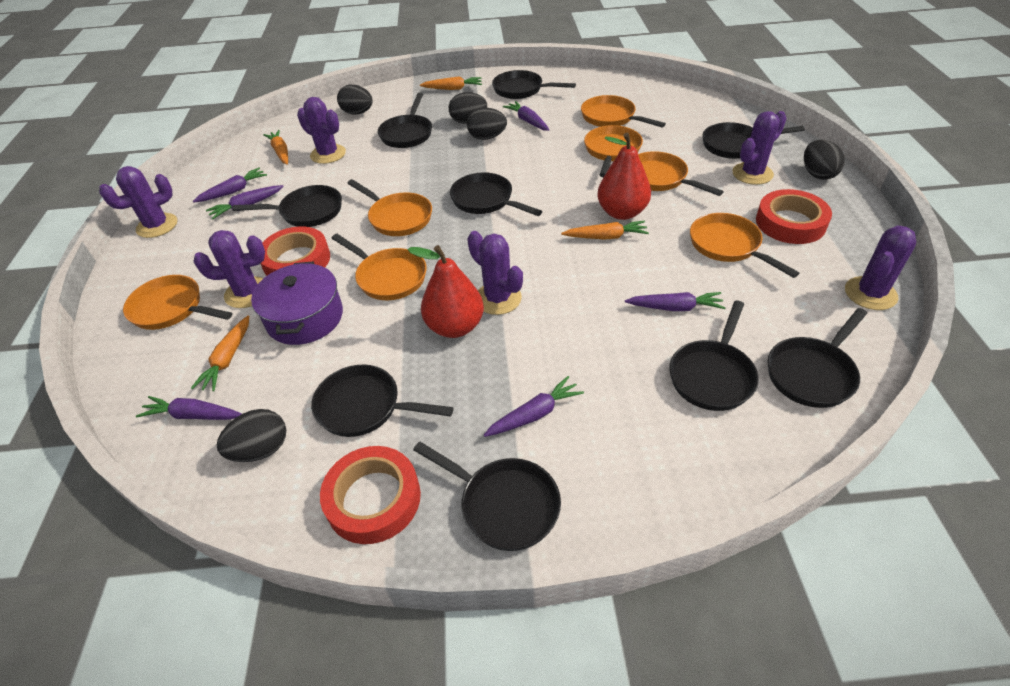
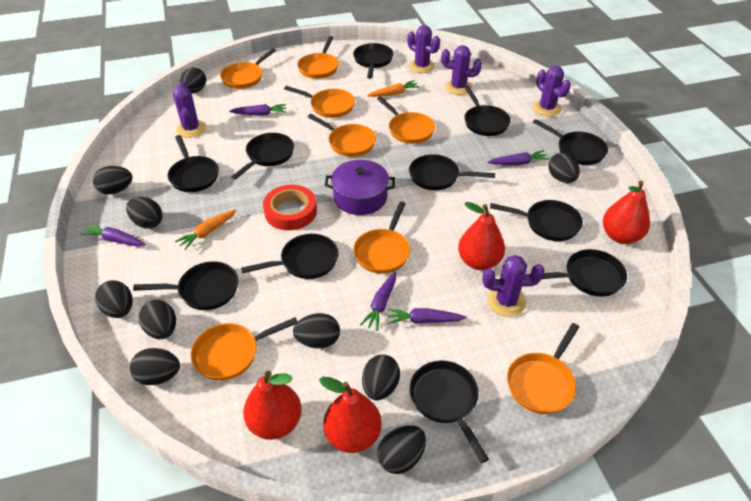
black egg: [217,409,286,462] [337,85,373,114] [449,92,487,124] [467,108,507,140] [804,140,845,180] = 5 -> [93,166,133,194] [95,280,133,318] [126,197,163,228] [130,348,180,385] [139,300,176,339] [180,68,206,93] [293,313,340,349] [362,355,400,401] [377,425,426,474] [549,153,580,183] = 10
black pan: [232,185,342,227] [311,365,454,437] [378,93,432,148] [413,441,561,551] [450,172,542,216] [492,70,576,99] [669,301,759,411] [702,122,805,159] [768,308,867,408] = 9 -> [133,261,238,310] [168,135,219,192] [231,133,294,180] [241,234,339,279] [353,43,394,79] [409,154,495,190] [410,360,489,463] [464,86,511,136] [490,200,583,241] [533,119,608,165] [542,249,627,297] = 11
orange carrot: [191,315,249,391] [263,130,288,165] [420,76,482,90] [561,221,649,239] = 4 -> [175,209,236,250] [367,80,420,97] = 2
orange pan: [123,275,232,330] [331,234,427,300] [347,179,432,236] [581,95,666,127] [584,125,643,177] [638,151,724,196] [690,213,799,278] = 7 -> [190,317,298,381] [220,48,276,89] [284,86,355,118] [297,36,339,79] [308,114,376,157] [353,201,410,274] [377,96,435,144] [507,323,579,414] = 8
purple cactus: [99,166,177,238] [194,230,265,308] [297,97,346,164] [467,231,523,315] [733,111,787,185] [845,226,916,310] = 6 -> [173,82,206,138] [407,25,440,73] [441,45,482,95] [483,255,545,317] [533,66,571,117] = 5
purple carrot: [136,396,242,420] [193,168,267,203] [206,185,284,220] [484,376,584,437] [503,101,550,131] [625,292,726,311] = 6 -> [81,223,146,246] [229,104,286,116] [360,271,396,331] [388,308,467,324] [488,150,549,165] = 5
red pear: [408,245,484,338] [597,133,651,220] = 2 -> [243,371,302,440] [319,377,382,453] [458,202,505,270] [603,181,650,244] = 4
red tape: [260,226,330,276] [320,446,421,544] [756,189,832,244] = 3 -> [263,185,317,230] = 1

